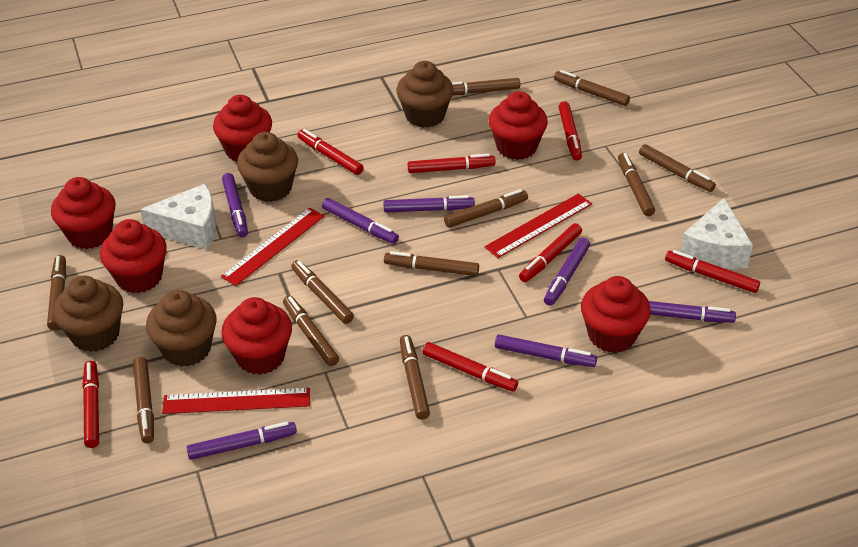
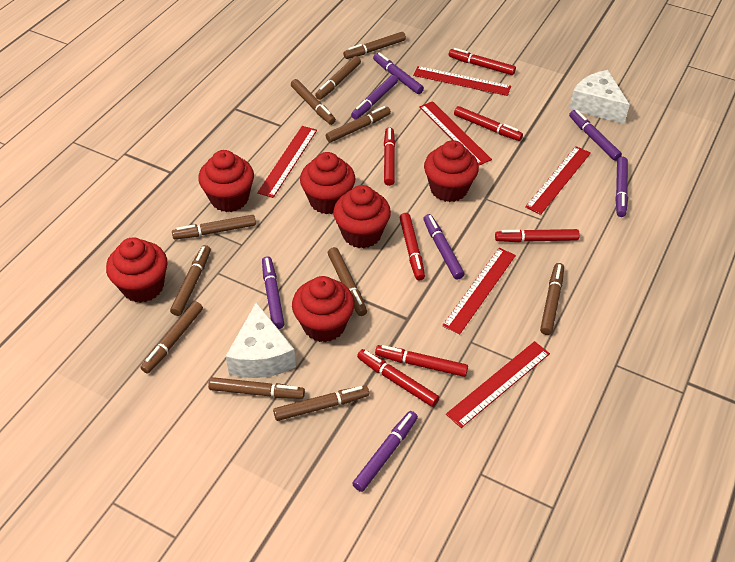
brown cupcake: [53,276,123,352] [146,290,217,367] [237,132,298,202] [396,61,454,128] = 4 -> none = 0
red ruler: [162,388,310,414] [221,208,324,286] [484,194,592,258] = 3 -> [257,126,317,198] [413,66,511,96] [419,101,492,165] [442,248,516,335] [446,341,550,428] [525,146,591,215] = 6

